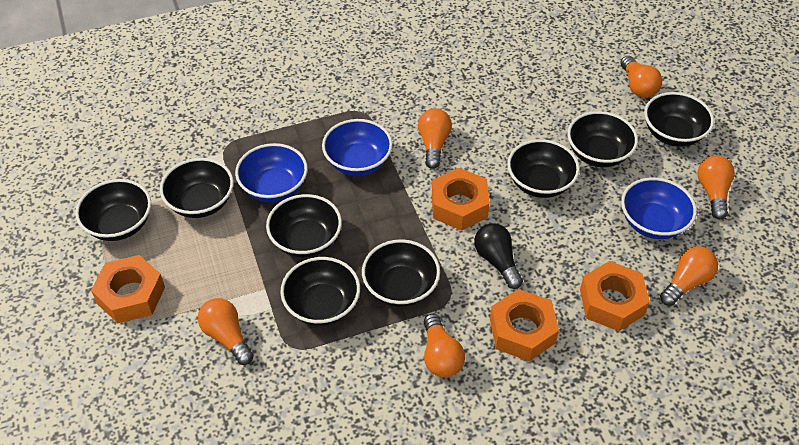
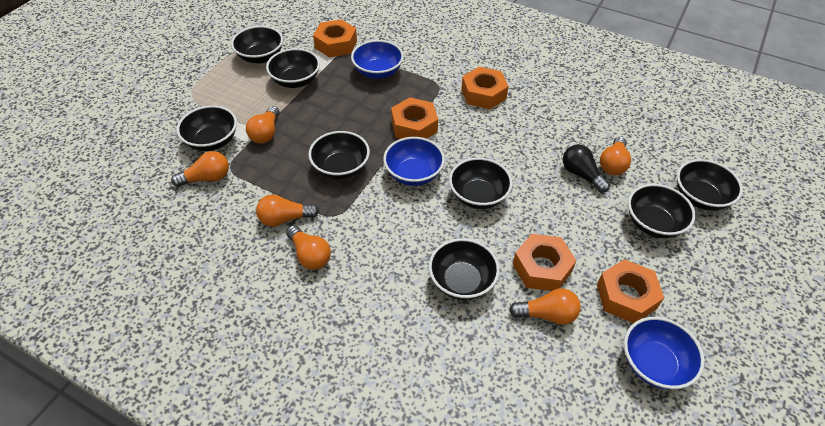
orange nut: [91,255,165,323] [432,168,490,231] [490,289,559,361] [580,261,650,331] = 4 -> [313,19,357,58] [391,97,438,139] [461,67,509,109] [513,234,577,291] [597,259,664,323] = 5

